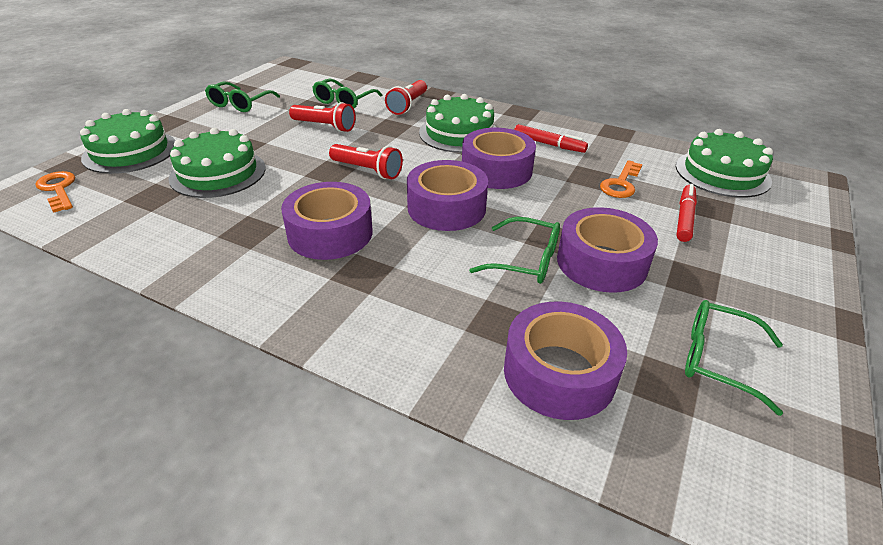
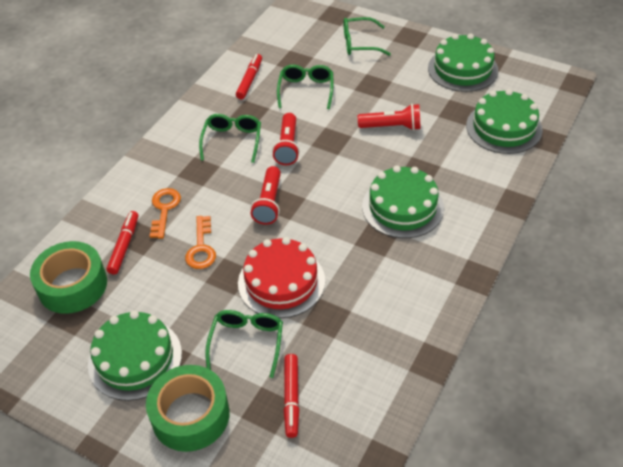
green tape: none = 0 -> [30,241,107,314] [146,365,230,452] = 2
purple tape: [281,182,373,260] [407,160,488,231] [462,128,536,189] [504,302,627,420] [557,207,658,293] = 5 -> none = 0
red cake: none = 0 -> [238,237,325,318] = 1
red marker: [514,124,588,153] [676,184,697,242] = 2 -> [107,211,138,275] [236,54,262,99] [284,354,299,438] = 3

